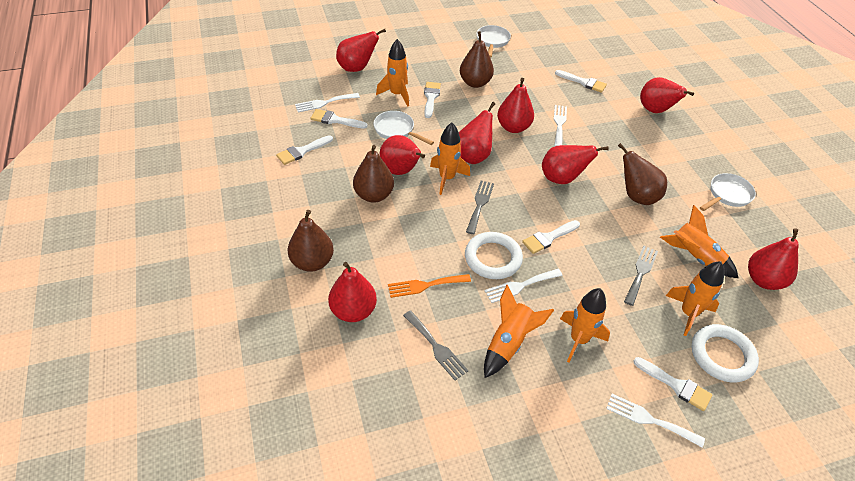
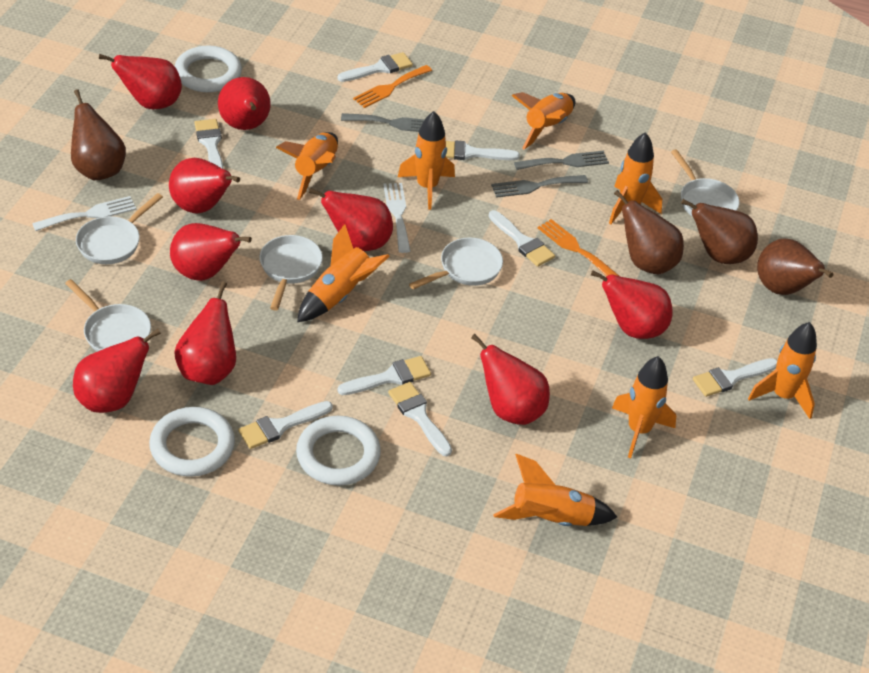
orange fork: [388,274,471,298] = 1 -> [353,65,432,108] [538,219,619,277] = 2
orange rocket: [376,39,409,107] [430,123,470,195] [484,285,554,378] [560,288,610,362] [660,205,738,278] [666,261,724,336] = 6 -> [276,132,338,200] [297,224,390,322] [398,111,455,210] [494,454,617,526] [512,92,575,150] [609,132,662,224] [612,356,676,458] [748,322,817,419] = 8
red pear: [328,262,377,322] [336,29,386,72] [379,135,425,175] [459,102,495,164] [497,78,534,133] [542,145,609,184] [640,77,694,113] [748,228,799,290] = 8 -> [73,329,161,413] [99,54,182,109] [169,158,240,213] [170,223,252,281] [174,282,236,385] [218,77,271,130] [309,188,393,251] [471,334,550,425] [591,270,673,339] = 9
white brush: [276,135,333,165] [310,109,368,129] [424,82,441,118] [522,220,580,254] [555,70,607,93] [633,357,712,411] = 6 -> [194,119,223,169] [238,401,333,449] [337,52,413,82] [337,356,431,395] [388,382,452,456] [445,141,520,160] [488,210,555,267] [693,358,777,397] = 8
white fork: [295,93,360,112] [485,269,563,303] [554,105,567,146] [606,394,705,448] = 4 -> [32,196,136,231] [383,183,410,253] = 2
white pan: [373,111,434,145] [476,25,511,58] [700,173,756,211] = 3 -> [65,279,151,352] [76,193,163,264] [260,235,323,311] [409,238,503,289] [671,149,739,217] = 5
white ring: [465,232,523,279] [691,324,759,383] = 2 -> [149,407,235,477] [174,46,242,92] [296,416,381,485] = 3

